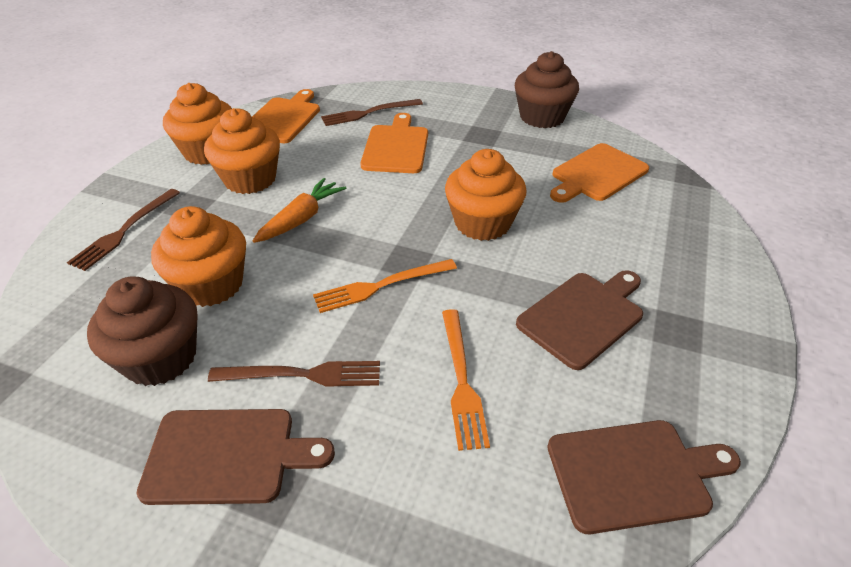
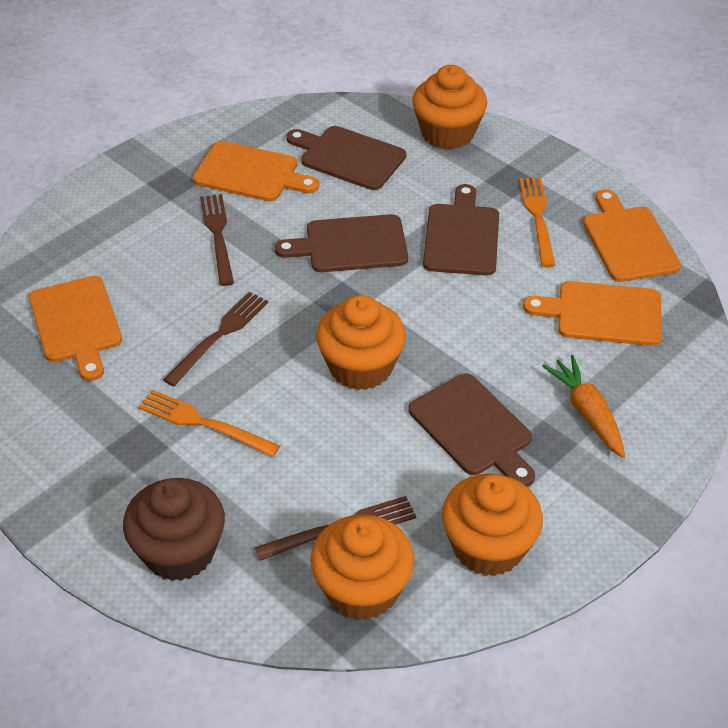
brown cupcake: [87,276,197,386] [515,51,579,128] = 2 -> [123,478,225,581] = 1
brown cutting board: [137,409,335,505] [516,270,643,370] [547,420,741,534] = 3 -> [275,214,408,272] [286,126,406,190] [408,374,535,487] [423,184,499,275] = 4
orange cutting board: [252,89,320,143] [360,113,428,173] [550,143,649,203] = 3 -> [29,276,122,381] [193,141,319,202] [523,281,662,346] [583,189,681,282] = 4

